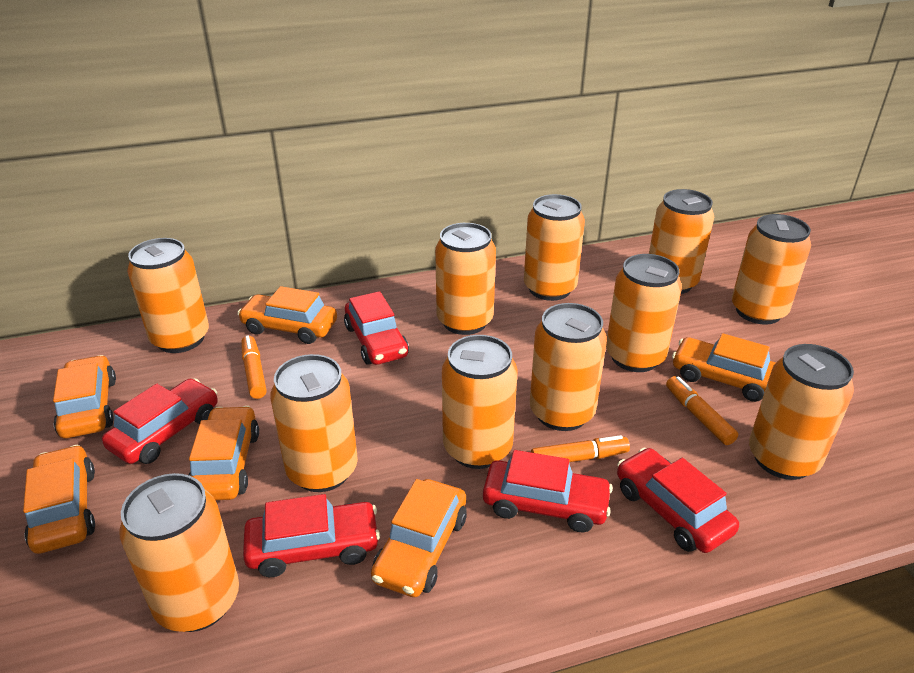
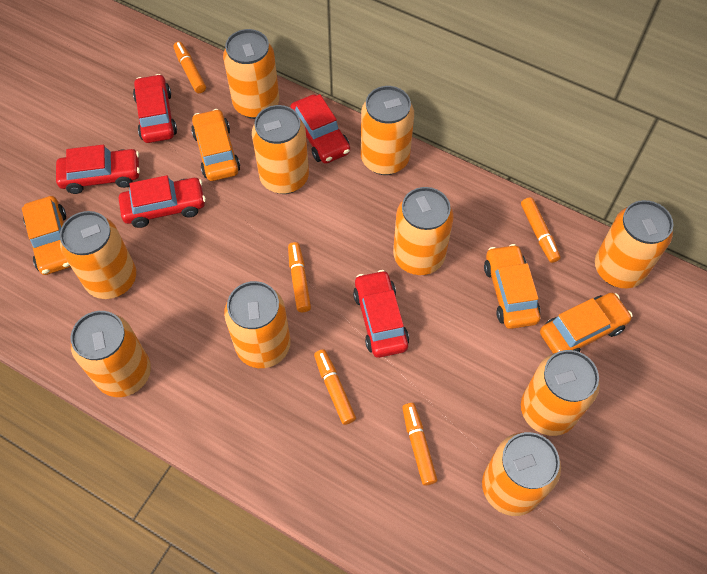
orange can: [119,473,239,632] [127,238,209,353] [270,354,358,492] [435,223,496,335] [442,335,517,469] [524,194,585,301] [530,303,607,431] [606,254,682,372] [649,189,714,294] [732,214,811,325] [749,344,854,480] = 11 -> [60,211,136,299] [71,311,151,397] [223,29,279,119] [224,281,290,368] [252,105,309,194] [361,86,414,175] [393,187,454,275] [482,432,561,516] [521,350,600,436] [595,200,673,288] = 10
orange car: [23,445,95,554] [53,355,116,438] [189,406,259,500] [237,286,337,344] [371,479,467,597] [672,333,776,402] = 6 -> [22,196,71,275] [191,109,240,181] [484,244,541,329] [540,293,633,354] = 4
orange marker: [241,336,267,399] [531,435,630,462] [666,376,738,445] = 3 -> [173,42,206,93] [288,242,311,312] [314,349,356,425] [402,403,438,485] [521,197,561,263] = 5

